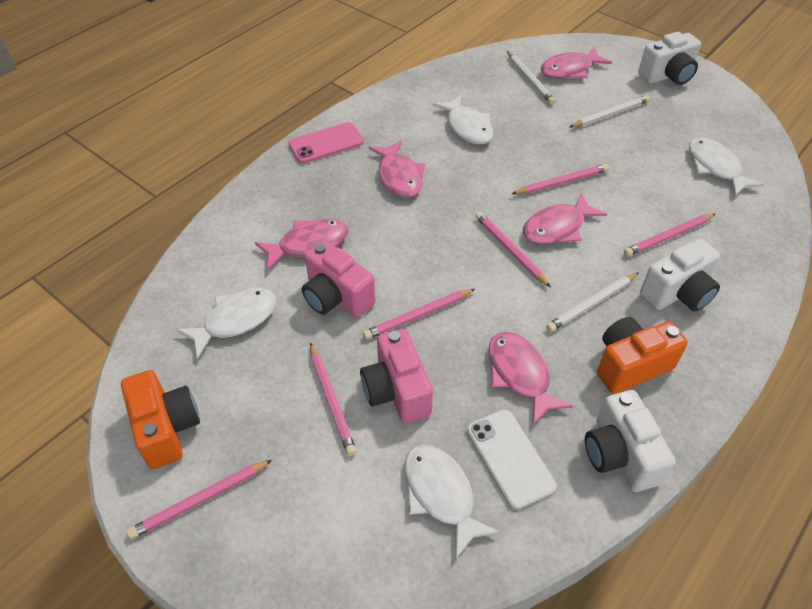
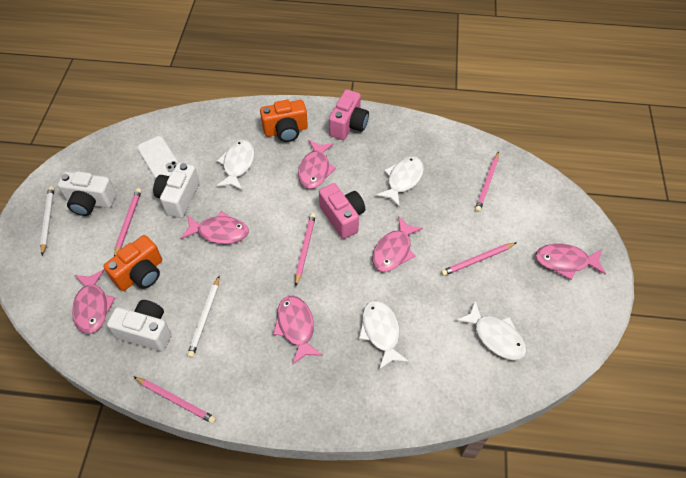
pink fish: [255,219,348,271] [369,140,425,198] [489,332,573,425] [523,193,607,244] [541,47,612,78] = 5 -> [72,269,115,334] [181,211,249,244] [273,296,323,365] [298,140,336,189] [372,216,423,272] [535,244,606,280] = 6
pink pencil: [127,460,272,539] [310,342,357,456] [363,289,475,340] [475,212,551,287] [512,164,609,194] [624,214,715,256] = 6 -> [114,188,142,256] [134,377,216,424] [295,213,316,285] [441,243,516,276] [475,152,499,212] = 5
pink phone: [288,122,364,163] = 1 -> none = 0
white pencil: [507,51,555,105] [546,272,639,332] [570,95,650,128] = 3 -> [40,186,54,256] [187,276,220,358] = 2

